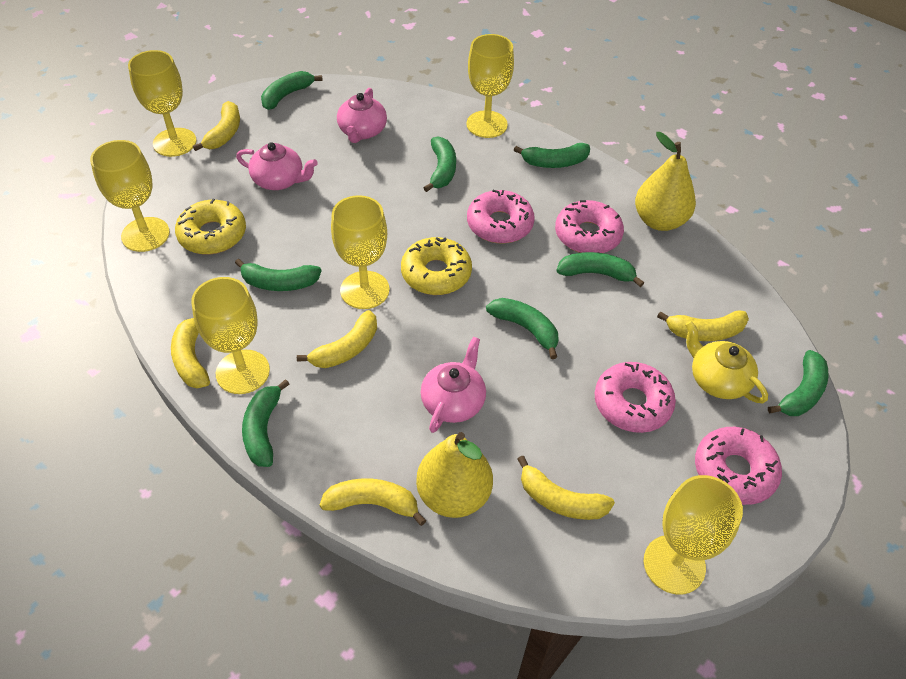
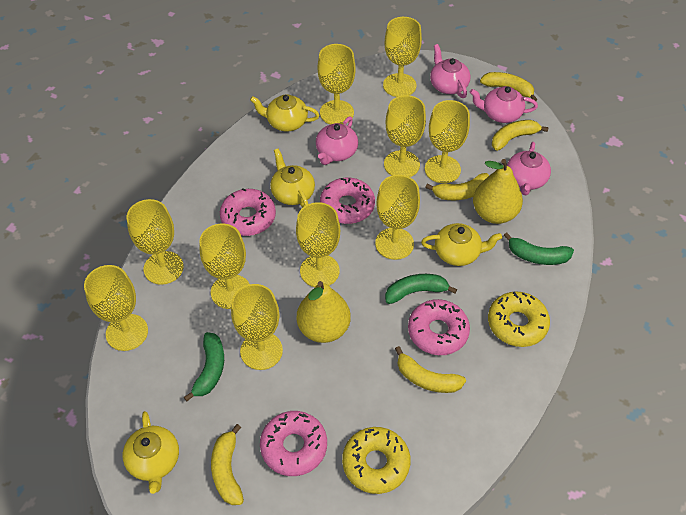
green banana: [235,259,322,291] [242,379,289,467] [261,71,323,110] [424,136,456,192] [486,298,559,359] [514,143,590,168] [557,252,644,287] [768,350,829,416] = 8 -> [184,332,224,402] [385,274,457,304] [503,233,574,265] = 3
pink teapot: [236,142,318,190] [337,88,387,143] [421,337,486,433] = 3 -> [316,116,358,165] [430,44,471,98] [470,86,538,123] [507,142,551,195] = 4
yellow banana: [171,318,210,388] [193,101,240,151] [297,310,377,368] [320,478,426,526] [517,456,615,520] [657,310,749,341] = 6 -> [211,424,244,505] [395,346,466,393] [425,173,489,200] [480,72,537,101] [492,120,549,151] = 5
yellow goblet: [90,140,170,252] [128,50,197,157] [191,277,270,394] [331,195,389,309] [467,34,514,138] [644,475,743,595] = 6 -> [84,265,148,351] [127,199,184,285] [199,224,249,309] [231,284,283,370] [296,202,340,287] [318,44,356,124] [375,175,420,260] [383,17,422,97] [384,95,426,177] [425,100,470,183] = 10
yellow teapot: [685,321,768,403] = 1 -> [123,411,179,494] [250,94,320,131] [270,149,315,208] [421,223,502,266] = 4

